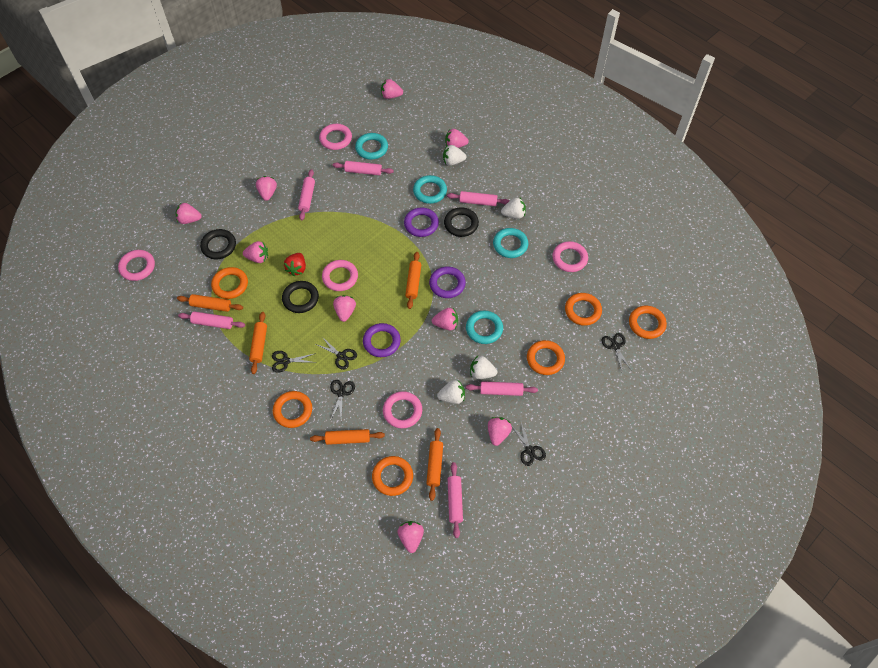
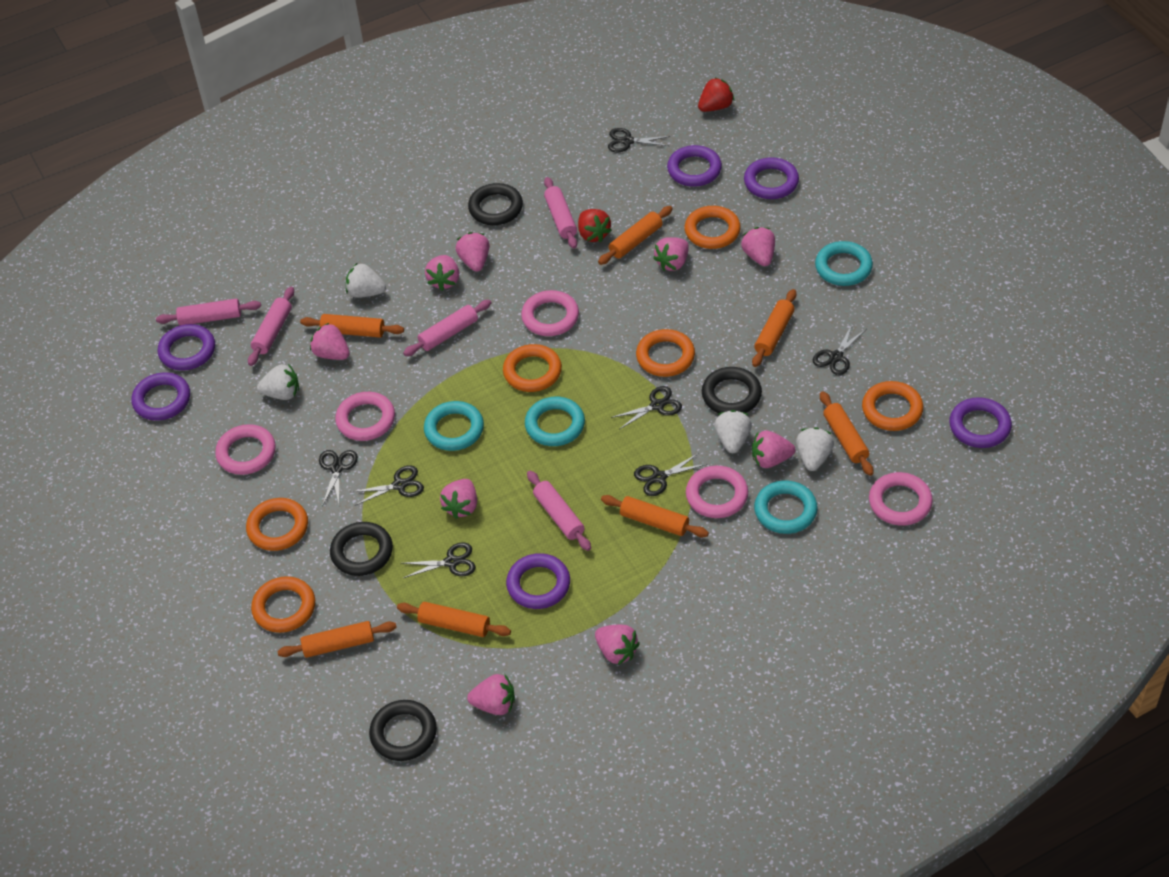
black ring: [200,229,236,259] [282,281,319,313] [444,207,479,237] = 3 -> [330,522,393,576] [369,700,437,761] [468,183,523,225] [702,367,762,413] = 4
black scissors: [272,351,316,373] [315,337,357,370] [330,380,355,421] [512,422,546,466] [602,333,632,371] = 5 -> [319,450,358,506] [352,465,424,506] [401,542,476,578] [608,128,671,152] [611,386,682,429] [634,453,707,496] [813,325,867,375] = 7
orange rolling pin: [177,294,243,312] [249,312,267,374] [310,429,385,445] [405,252,421,309] [426,428,443,501] = 5 -> [277,621,397,658] [300,314,404,338] [397,602,511,637] [598,206,673,265] [601,495,709,537] [752,289,796,367] [820,391,874,476] = 7
pink rolling pin: [178,311,245,329] [298,169,315,220] [333,161,394,176] [447,191,509,206] [448,462,463,538] [466,381,538,396] = 6 -> [156,299,261,325] [248,287,294,366] [403,300,492,356] [527,471,591,551] [544,177,577,249] = 5
purple ring: [363,323,401,357] [404,207,439,237] [429,267,466,298] = 3 -> [132,372,190,421] [158,324,215,371] [506,553,570,609] [667,145,722,187] [744,157,799,199] [949,397,1012,448] = 6
red strawberry: [284,253,306,276] = 1 -> [578,209,612,243] [698,78,734,112] = 2

